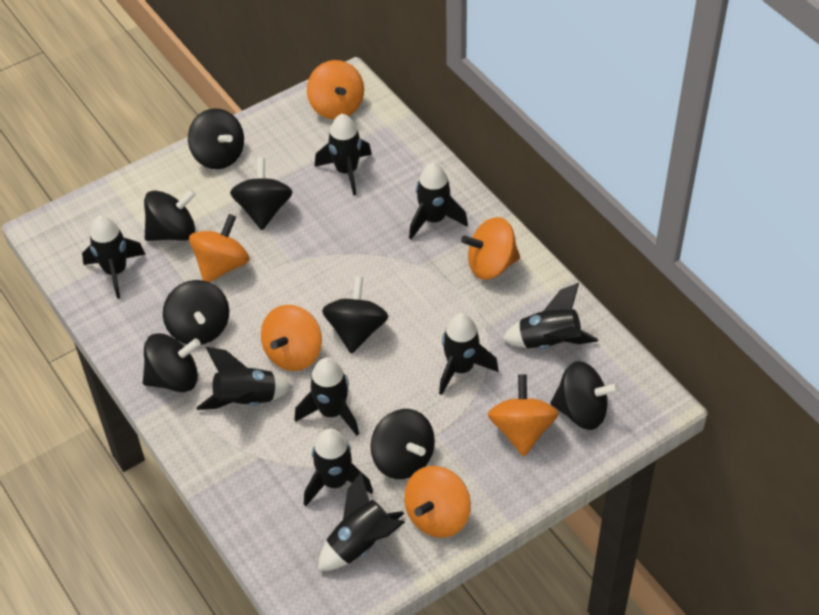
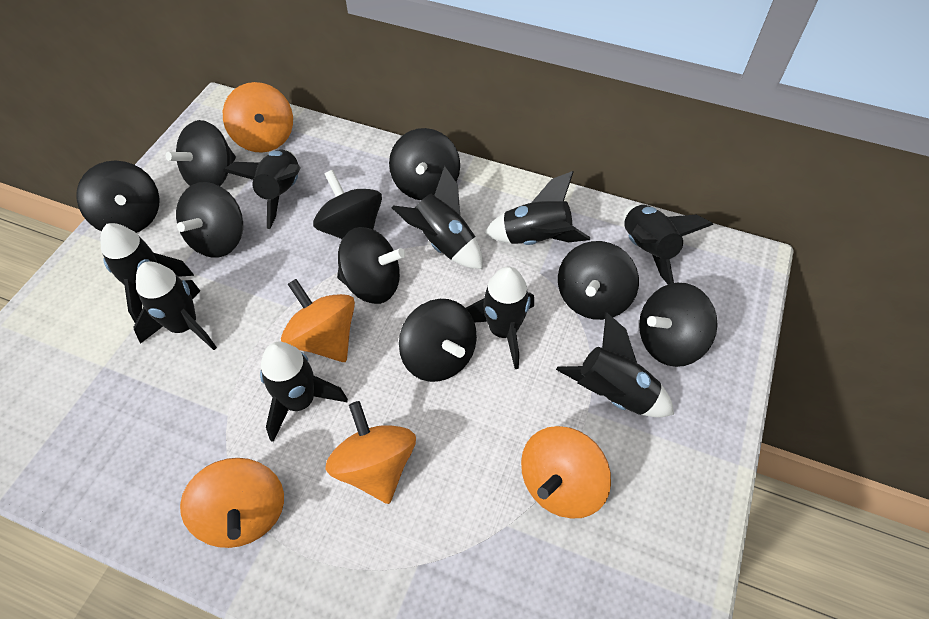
black spinning top: [143,333,201,392] [144,189,196,241] [163,280,229,345] [188,108,244,169] [230,157,293,230] [322,276,389,354] [370,409,435,479] [550,361,620,430] = 8 -> [77,160,160,233] [166,120,236,186] [176,182,243,258] [313,170,382,239] [337,227,405,304] [389,128,460,200] [399,299,477,382] [558,241,639,320] [639,283,718,367] = 9
orange spinning top: [189,214,250,282] [261,305,322,371] [307,60,364,119] [404,466,471,538] [461,217,520,280] [488,375,558,456] = 6 -> [180,458,284,548] [223,82,293,153] [281,279,355,362] [325,401,416,504] [521,426,611,519] = 5

